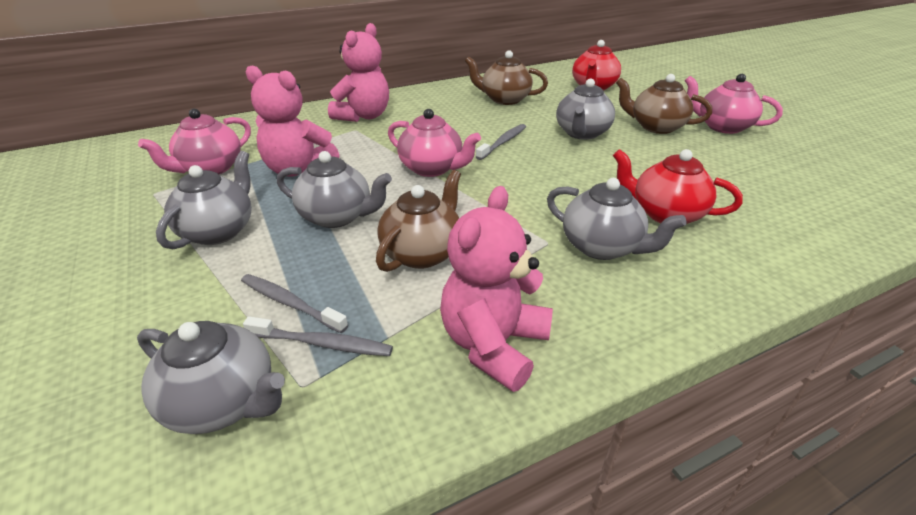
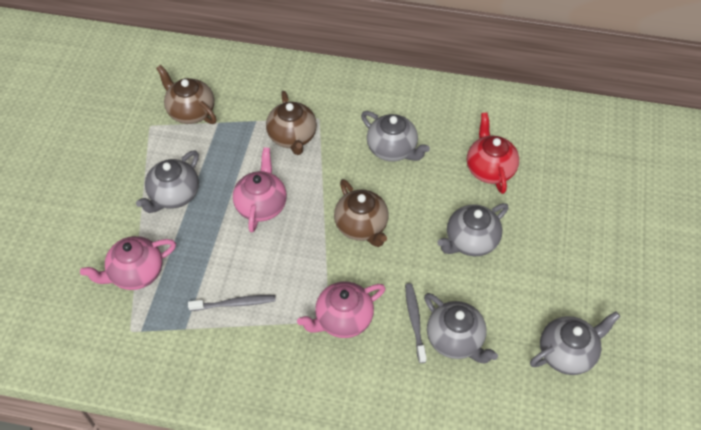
grey toothbrush: [241,274,348,333] [243,316,393,356] [476,124,526,160] = 3 -> [188,295,276,311] [405,283,427,363] = 2
pink teddy bear: [246,65,339,177] [328,23,389,122] [440,186,553,392] = 3 -> none = 0
red teapot: [572,40,621,91] [613,149,743,224] = 2 -> [467,112,519,194] = 1

